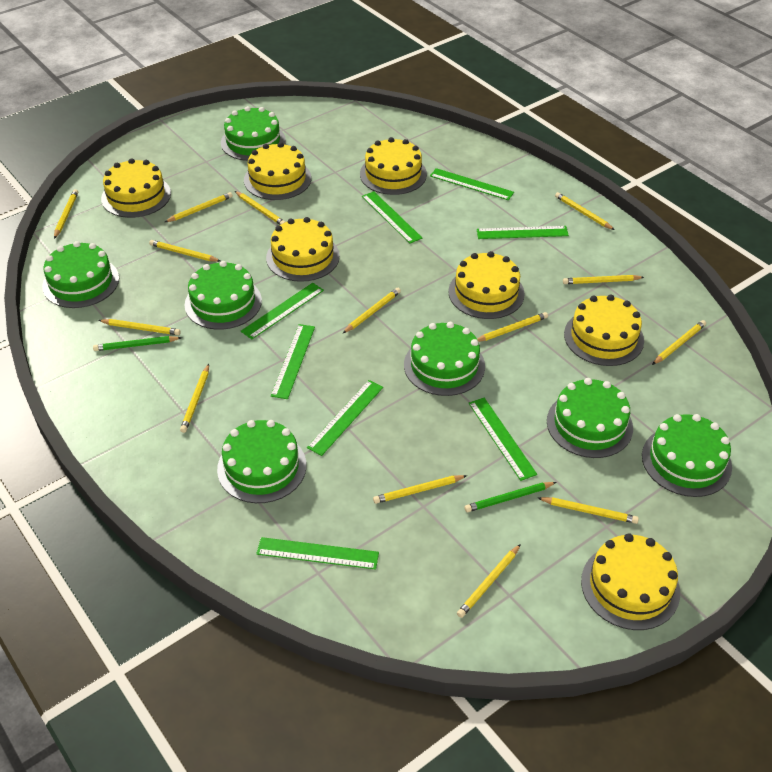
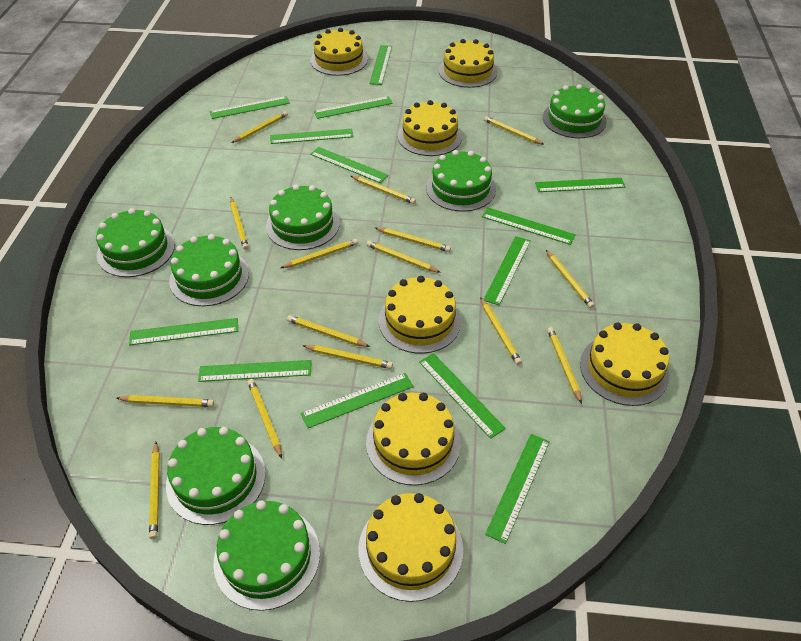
green pencil: [93,336,182,351] [464,482,556,512] = 2 -> none = 0
green ruler: [241,283,324,339] [256,537,379,570] [271,324,315,399] [307,380,383,456] [362,191,422,244] [430,168,514,200] [468,398,537,481] [476,226,569,239] = 8 -> [129,318,238,345] [198,360,311,382] [210,96,290,119] [270,129,353,144] [301,373,414,428] [310,147,389,183] [314,96,393,119] [369,45,392,85] [419,353,506,439] [482,207,575,245] [484,236,531,305] [485,434,550,544] [535,178,626,192] = 13
yellow pencil: [54,189,78,239] [98,319,181,335] [149,240,220,262] [165,192,233,222] [180,364,209,433] [235,191,285,225] [343,288,401,333] [373,475,467,504] [457,544,521,618] [477,312,548,342] [538,497,639,524] [555,192,615,230] [563,275,644,284] [652,320,706,365] = 14 -> [116,395,214,407] [149,442,160,539] [230,198,249,250] [231,111,288,143] [248,379,282,458] [281,239,358,268] [287,315,370,347] [303,345,393,369] [351,176,416,204] [367,241,441,273] [375,227,451,252] [480,297,522,365] [484,116,545,145] [546,250,595,309] [547,327,582,404] = 15

